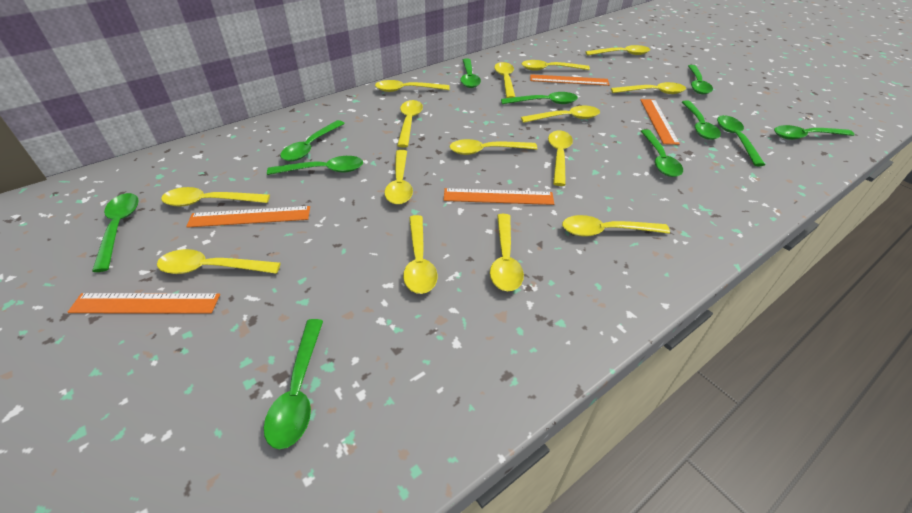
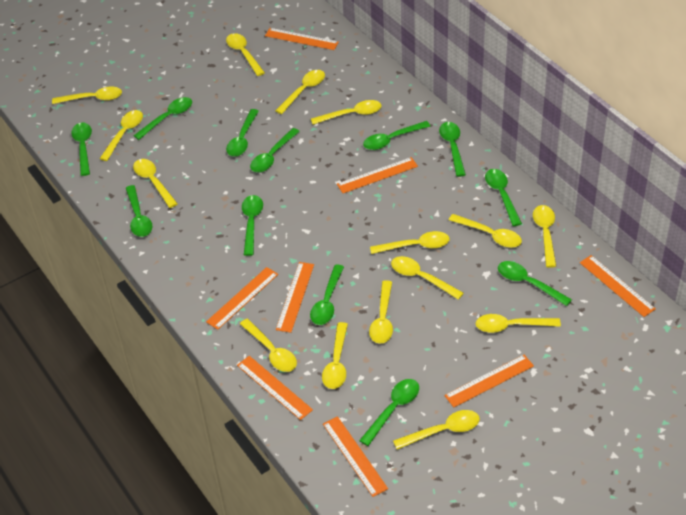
green spoon: [92,193,139,272] [264,319,323,449] [267,156,363,175] [280,120,345,161] [460,58,481,88] [501,92,578,104] [641,129,683,177] [682,101,721,140] [688,65,713,94] [717,115,765,166] [774,125,855,140] = 11 -> [71,123,92,176] [126,185,152,237] [134,97,192,140] [226,109,259,157] [242,195,263,256] [250,128,300,172] [310,264,344,325] [359,379,419,446] [363,121,430,150] [439,122,466,177] [485,169,522,226] [498,261,572,306] = 12
orange ruler: [67,293,220,314] [186,206,310,228] [444,188,554,205] [530,74,609,86] [640,99,680,145] = 5 -> [206,267,278,330] [237,356,313,420] [265,28,339,50] [276,262,314,333] [323,416,388,497] [337,157,418,193] [444,355,534,407] [580,255,656,317] = 8

